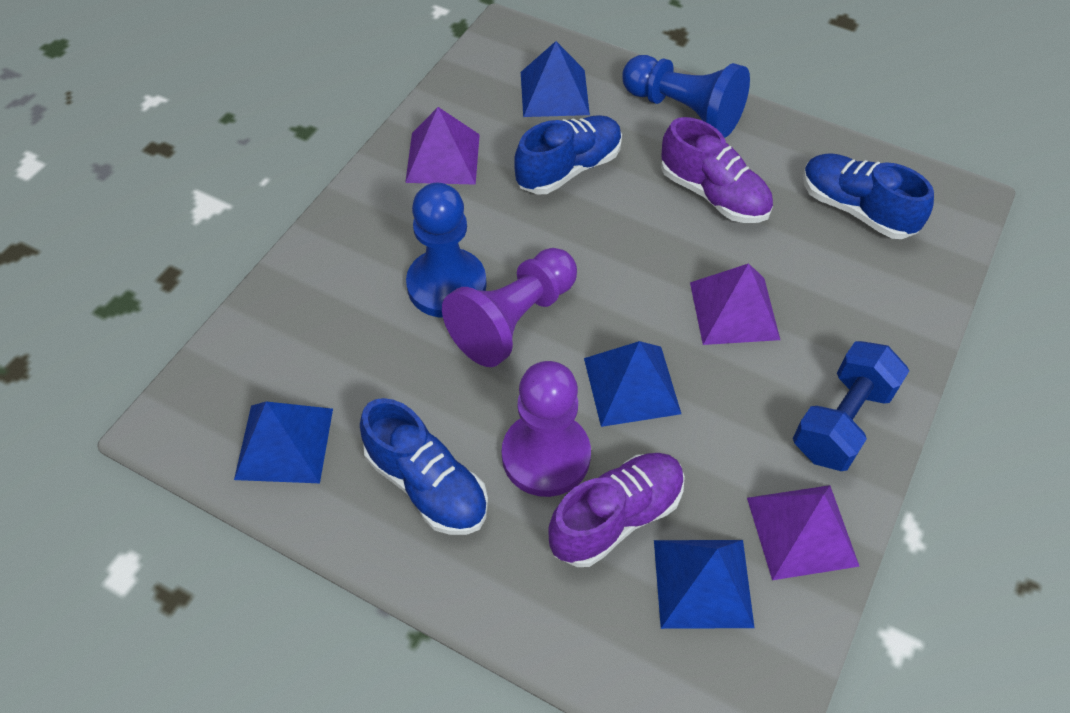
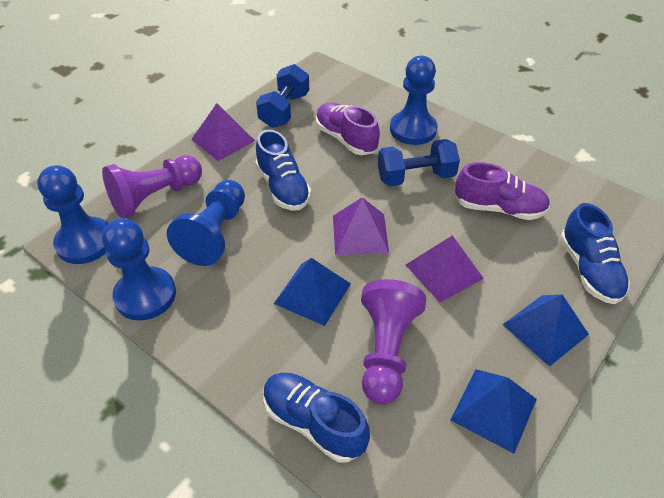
blue dumbbell: [793,341,909,471] = 1 -> [256,64,309,128] [378,139,460,186] = 2
blue pawn: [406,183,487,318] [622,55,750,138] = 2 -> [37,165,108,264] [102,218,176,320] [167,180,245,266] [390,56,437,145] = 4
blue pyramid: [234,401,333,483] [521,41,590,117] [584,341,681,427] [654,540,755,629] = 4 -> [274,258,351,326] [450,369,537,454] [502,295,589,367] = 3

